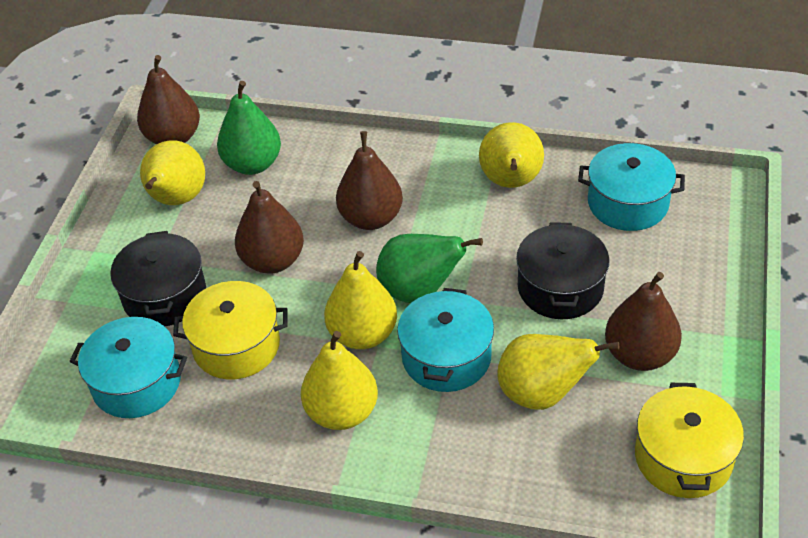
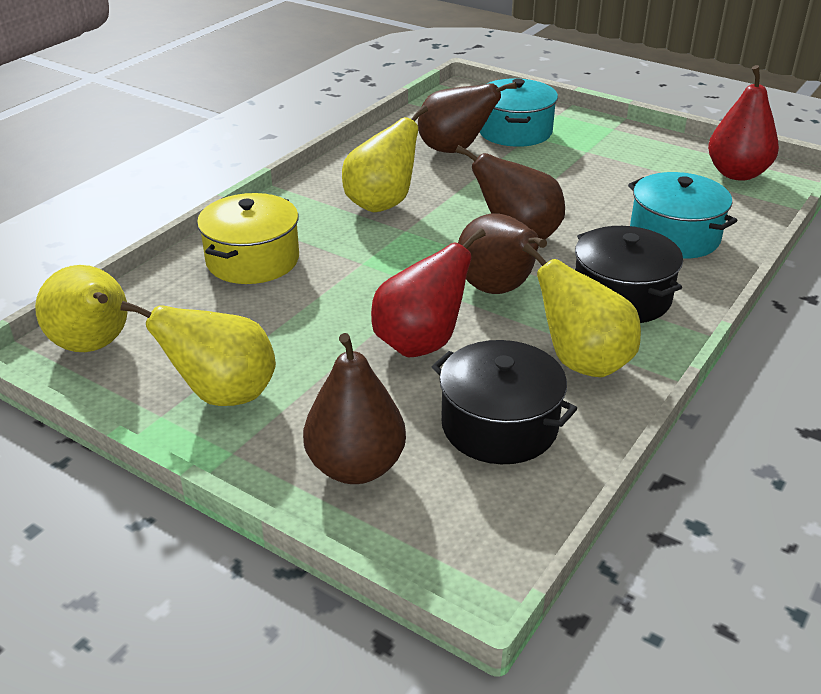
green pear: [217,81,281,175] [376,234,483,303] = 2 -> none = 0
red pear: none = 0 -> [371,228,486,358] [708,65,779,181] = 2
turquoise pot: [70,317,187,418] [397,288,494,392] [578,143,685,231] = 3 -> [479,78,558,147] [628,172,737,259] = 2
yellow pear: [140,140,205,205] [301,331,378,430] [324,251,397,349] [479,122,544,188] [497,334,619,410] = 5 -> [35,265,128,352] [120,301,276,406] [342,105,428,212] [523,243,641,377] = 4
yellow pot: [173,281,288,379] [635,383,744,498] = 2 -> [197,193,299,284] = 1

